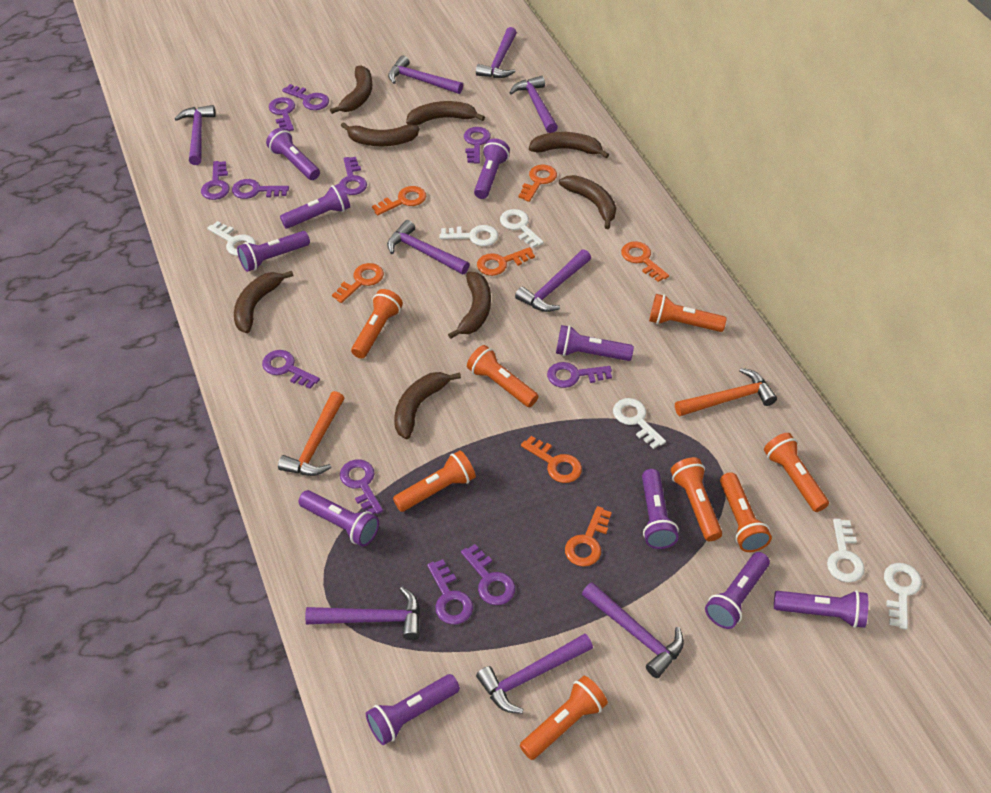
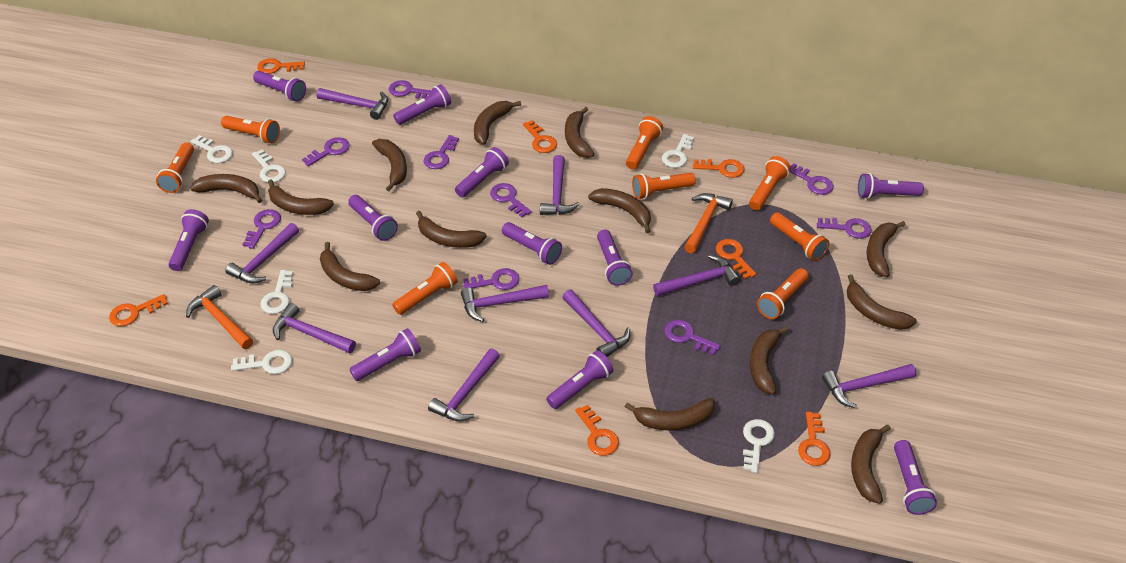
brown banana: [234,271,294,333] [330,65,372,114] [341,122,420,146] [394,372,461,439] [406,101,485,125] [448,272,491,339] [529,132,609,158] [559,175,616,229] = 8 -> [190,174,262,203] [268,179,334,215] [320,242,380,291] [372,139,407,191] [416,211,487,248] [474,101,521,145] [565,107,594,158] [588,188,651,233] [625,398,715,431] [750,326,789,394] [847,274,917,330] [851,425,891,504] [867,221,905,277] = 13
purple flashlight: [237,231,310,272] [266,128,320,180] [280,184,350,229] [298,490,379,547] [366,674,460,745] [474,138,510,199] [556,325,634,361] [642,469,679,549] [705,552,770,629] [774,590,868,628] = 10 -> [168,209,209,271] [253,71,306,102] [348,195,398,241] [349,328,421,381] [393,84,451,125] [455,147,509,197] [502,222,562,265] [546,351,613,409] [597,229,633,286] [858,173,924,199] [894,440,937,515] = 11
purple key: [201,161,229,200] [232,179,289,199] [262,350,320,389] [269,97,295,131] [282,84,329,110] [339,157,367,195] [340,460,383,514] [427,559,473,625] [461,544,515,605] [464,127,491,164] [547,362,612,388] = 11 -> [242,209,281,249] [302,137,350,166] [389,80,432,98] [424,135,459,169] [463,268,519,290] [490,183,532,217] [664,320,721,355] [790,163,834,195] [817,218,872,239] = 9

